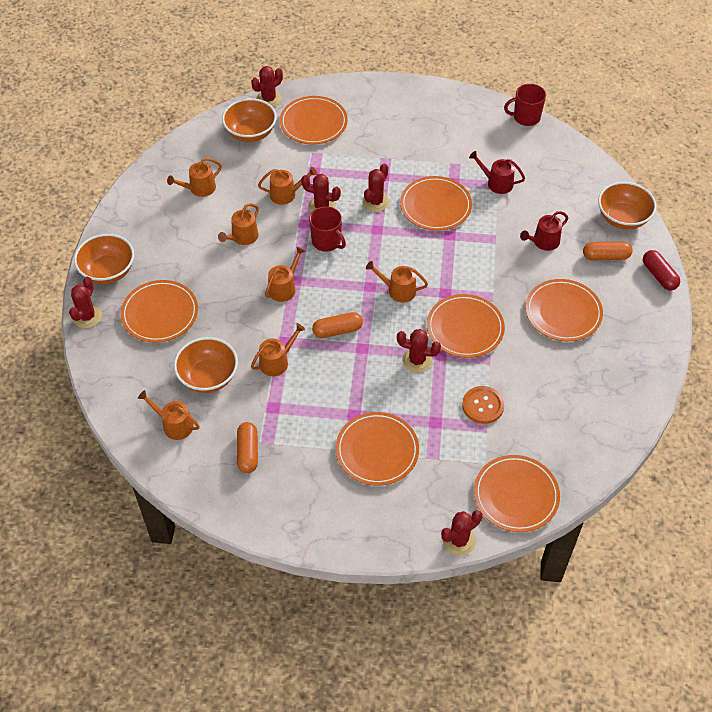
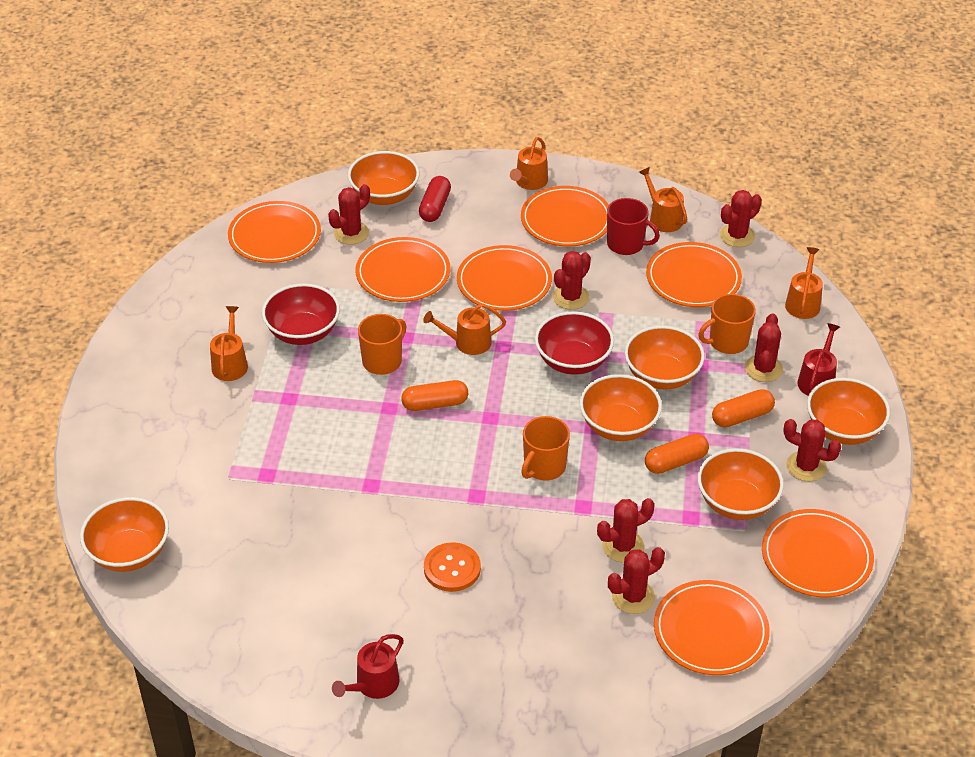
orange bowl: [74,234,134,284] [174,337,238,393] [222,98,277,142] [598,182,657,230] = 4 -> [80,497,169,572] [348,151,419,205] [579,374,662,441] [624,326,705,390] [697,448,784,520] [807,378,890,445] = 6
orange mug: none = 0 -> [358,314,406,375] [521,416,570,481] [698,294,756,354] = 3
orange watering can: [138,390,199,440] [167,158,222,197] [218,203,259,245] [251,323,305,376] [258,167,317,205] [265,247,305,302] [366,261,428,302] = 7 -> [210,306,248,381] [423,303,506,355] [510,137,548,190] [639,167,687,232] [785,247,823,319] = 5
red bowl: none = 0 -> [262,284,340,345] [535,311,614,375] = 2
red cactus: [69,277,102,328] [251,66,283,107] [301,174,341,213] [362,163,390,212] [397,329,441,373] [441,510,482,556] = 6 -> [328,184,370,245] [553,251,591,310] [597,498,655,563] [608,547,665,614] [720,190,762,247] [745,313,783,382] [783,419,841,481] = 7
red mug: [309,207,346,252] [504,84,546,126] = 2 -> [607,198,660,255] = 1

